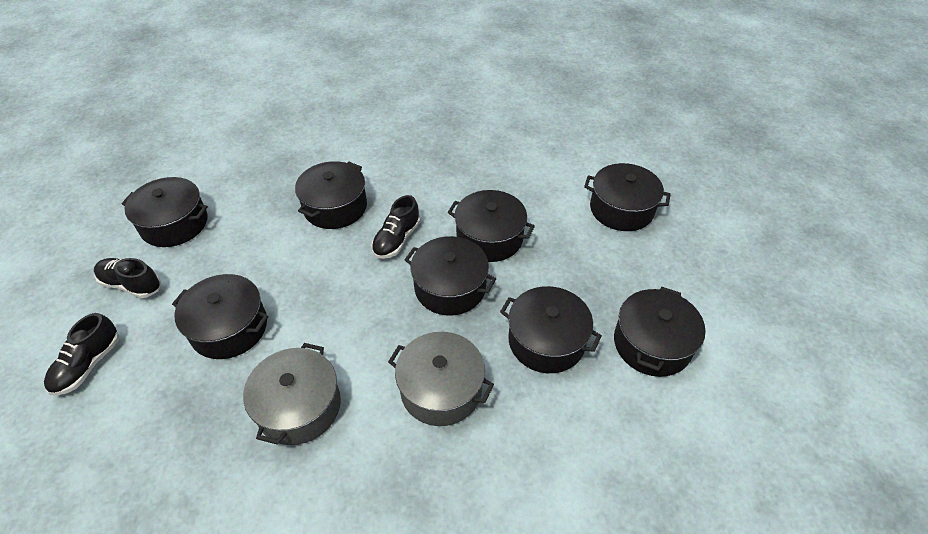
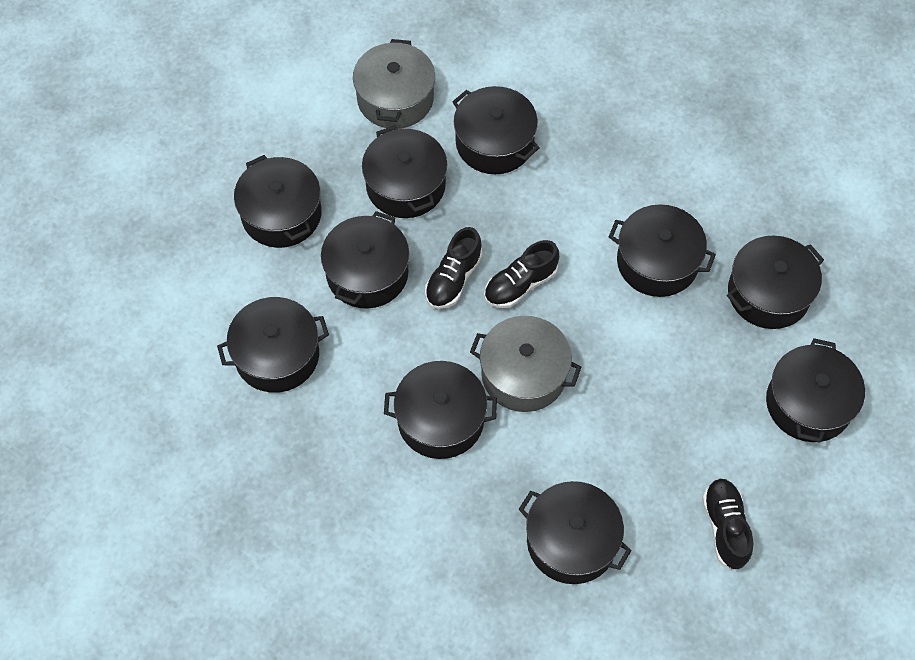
black pot: [122,177,208,247] [172,274,268,359] [295,161,367,229] [405,236,496,316] [448,190,535,262] [500,286,602,373] [584,163,671,231] [614,287,706,377] = 8 -> [217,297,329,393] [234,155,322,248] [321,211,409,309] [362,125,447,218] [384,361,497,459] [452,86,539,174] [519,481,632,584] [609,204,716,297] [727,235,824,329] [766,338,865,443] = 10

